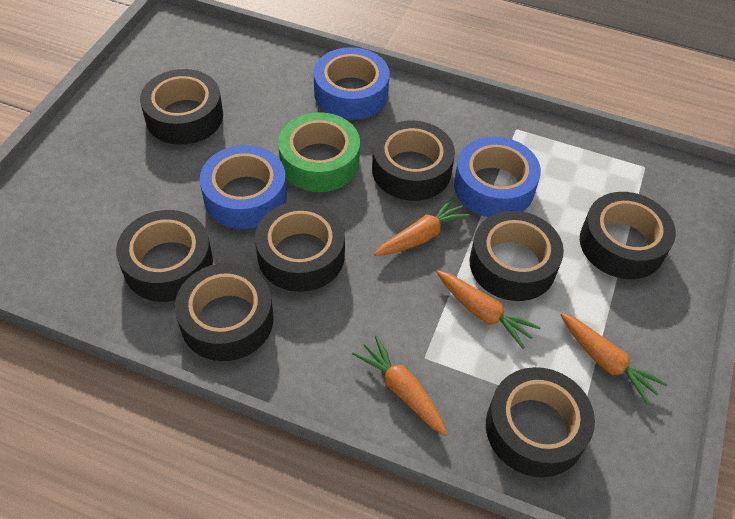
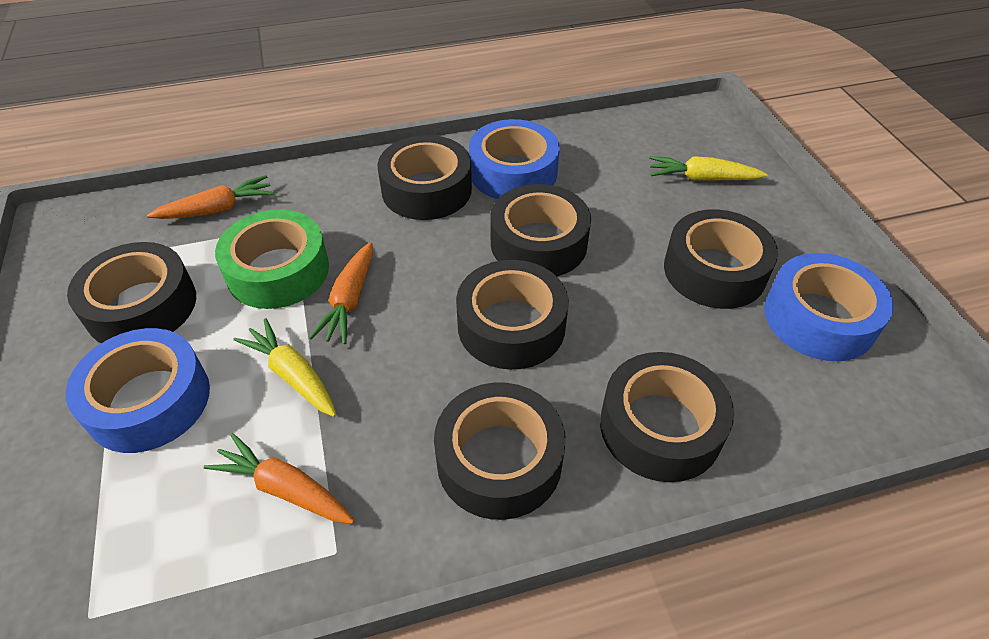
black tape: [116,210,213,302] [140,69,223,145] [175,263,273,361] [255,201,345,292] [372,121,455,201] [469,211,564,301] [486,367,595,477] [580,192,676,279] = 8 -> [67,242,196,343] [378,135,472,220] [434,383,566,520] [456,260,569,370] [491,184,591,276] [600,352,734,482] [664,209,778,309] = 7
orange carrot: [352,335,447,436] [374,197,472,256] [437,271,541,349] [560,313,668,405] = 4 -> [147,175,274,219] [204,433,354,524] [309,242,373,344] = 3
yellow carrot: none = 0 -> [234,318,336,417] [649,156,768,181] = 2

